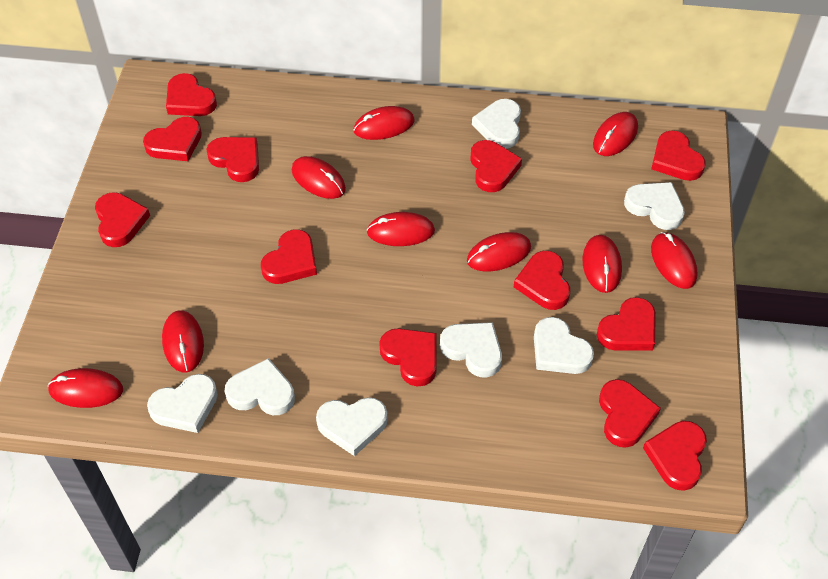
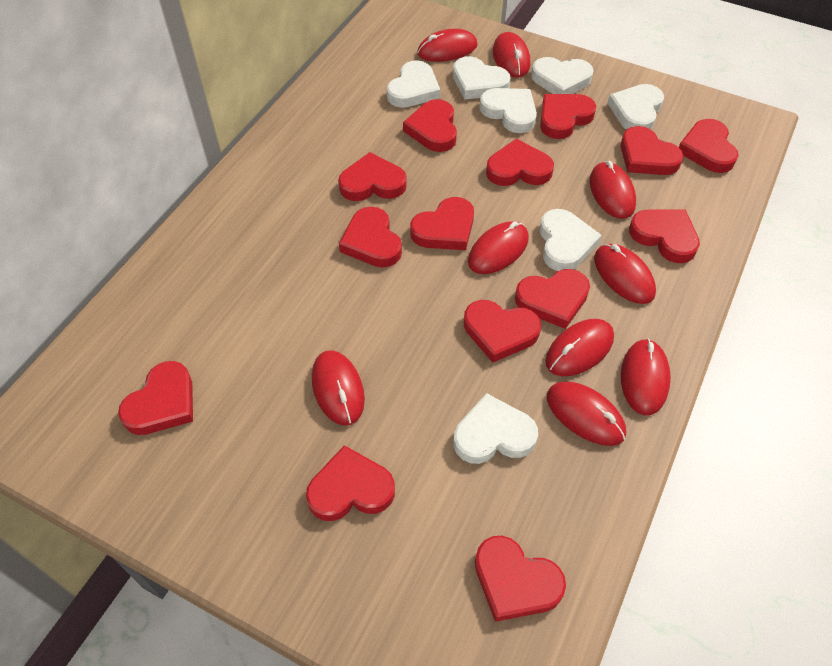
red heart: [95,192,150,247] [143,117,202,161] [166,73,217,116] [206,137,259,182] [261,229,317,284] [379,328,437,386] [470,140,522,192] [514,251,570,310] [597,297,656,351] [599,379,661,448] [643,421,707,491] [651,131,706,181] = 12 -> [118,361,193,435] [306,445,395,521] [338,152,407,201] [339,207,402,268] [403,99,457,152] [410,197,474,250] [464,300,541,363] [475,536,566,622] [486,139,554,186] [515,269,590,329] [540,94,596,139] [621,126,683,175] [629,210,700,263] [679,119,738,173] = 14

